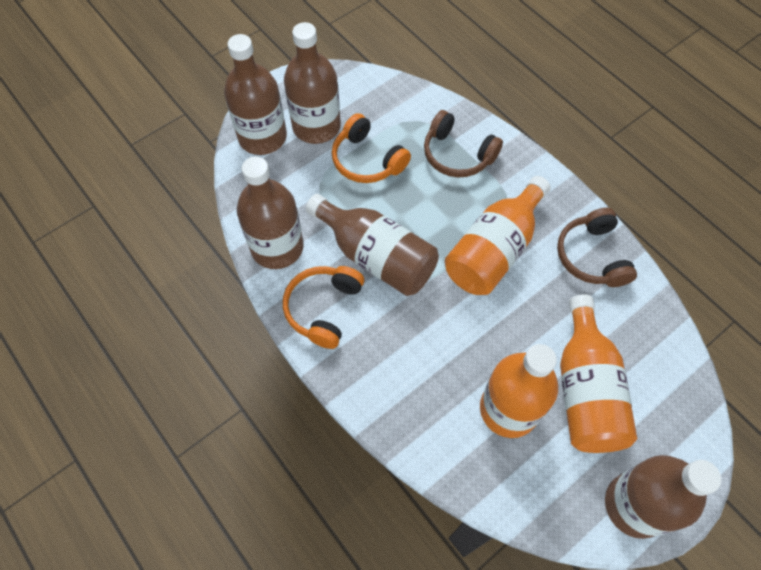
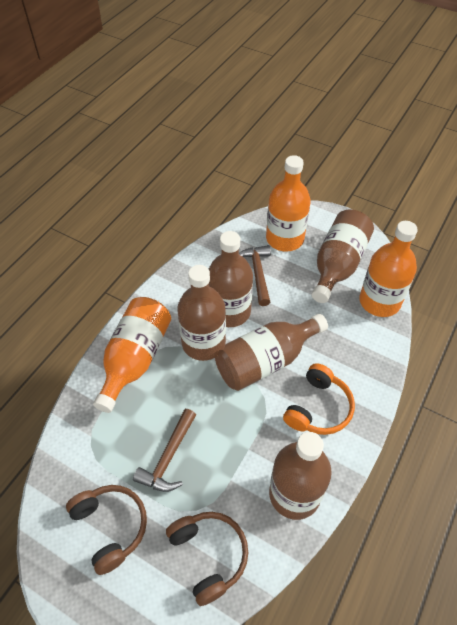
brown hammer: none = 0 -> [133,409,196,492] [239,245,271,306] = 2
orange headphones: [283,266,364,349] [332,113,411,183] = 2 -> [283,363,355,435] = 1

